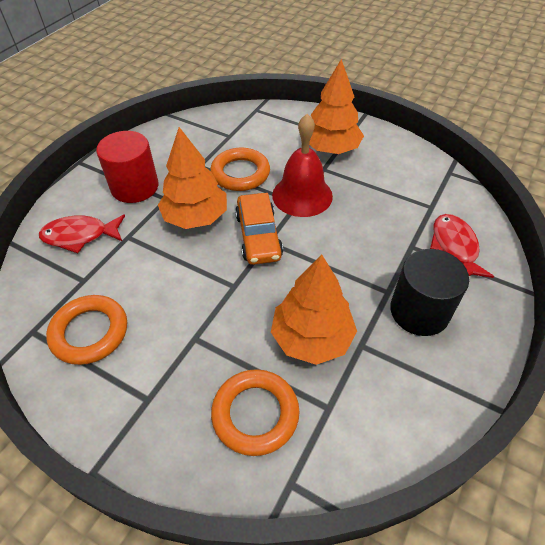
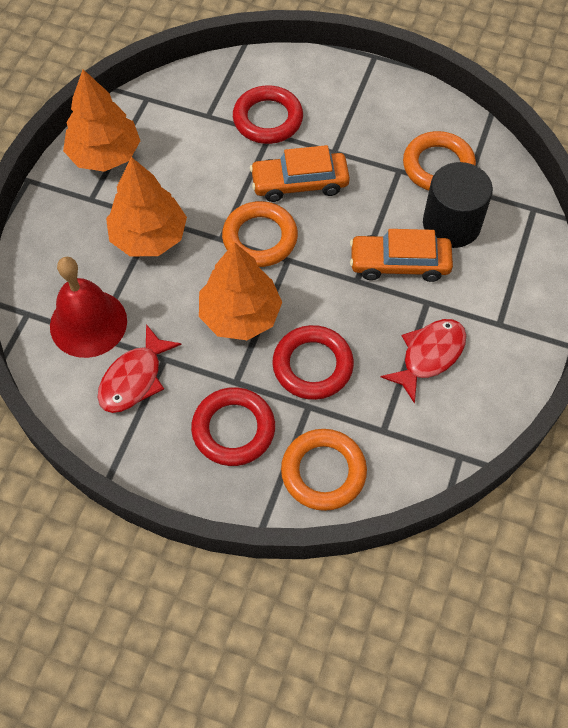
orange car: [235,193,283,265] = 1 -> [250,145,350,202] [350,229,453,282] = 2
red cylinder: [96,131,158,203] = 1 -> none = 0
red ring: none = 0 -> [191,387,275,466] [233,86,303,144] [272,325,354,400] = 3

